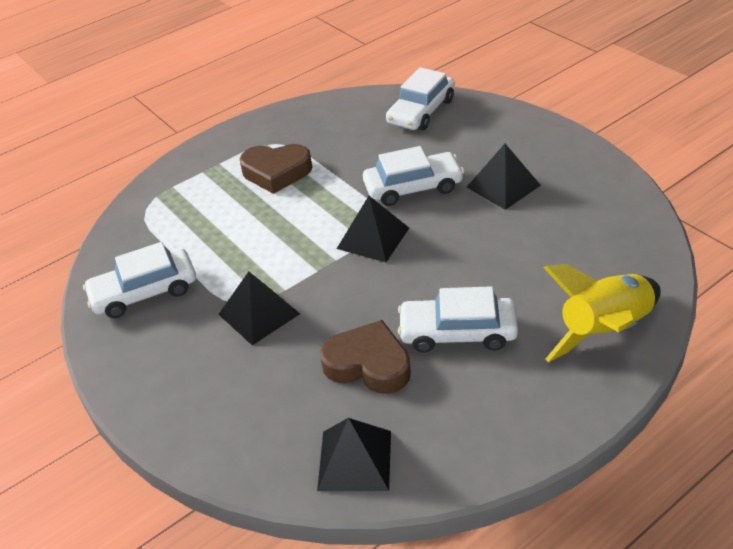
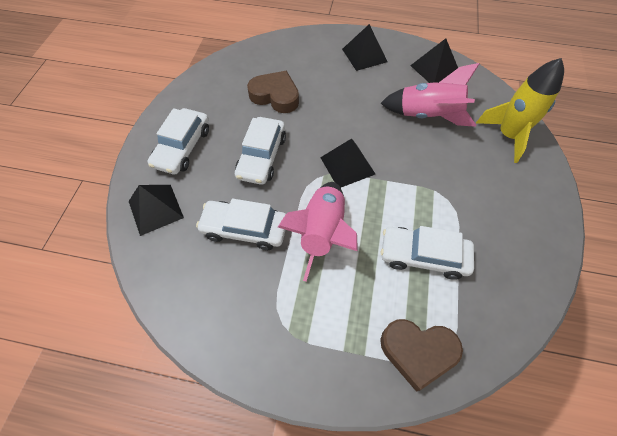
pink rocket: none = 0 -> [278,182,357,281] [381,63,479,127] = 2

